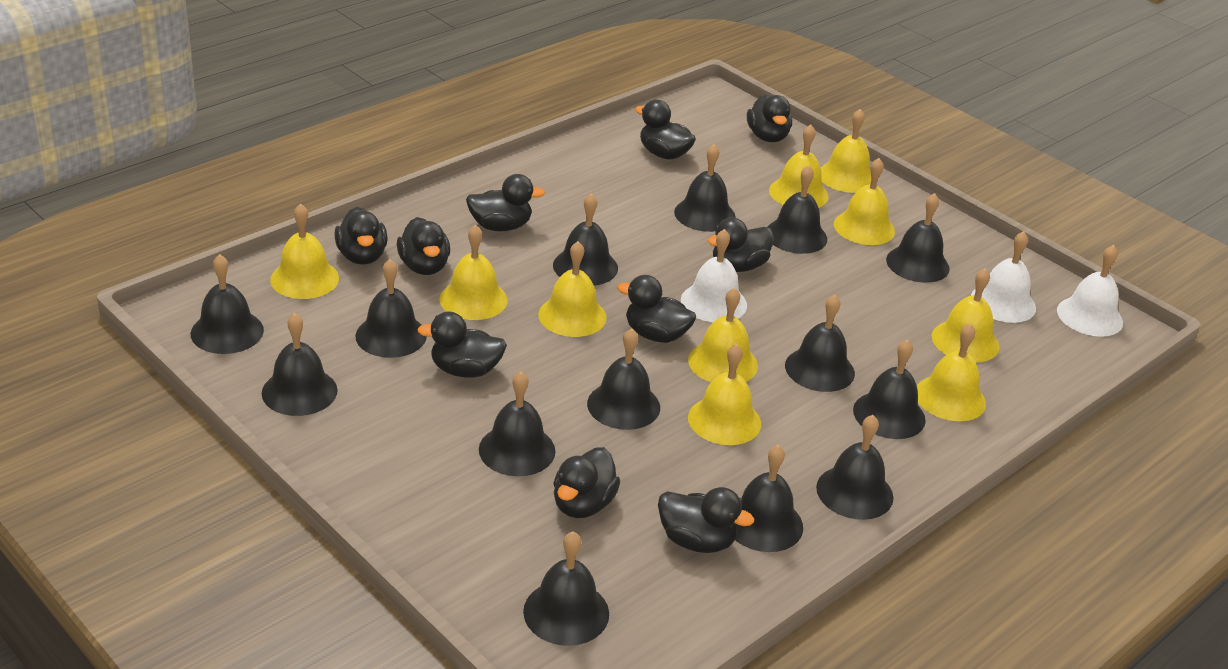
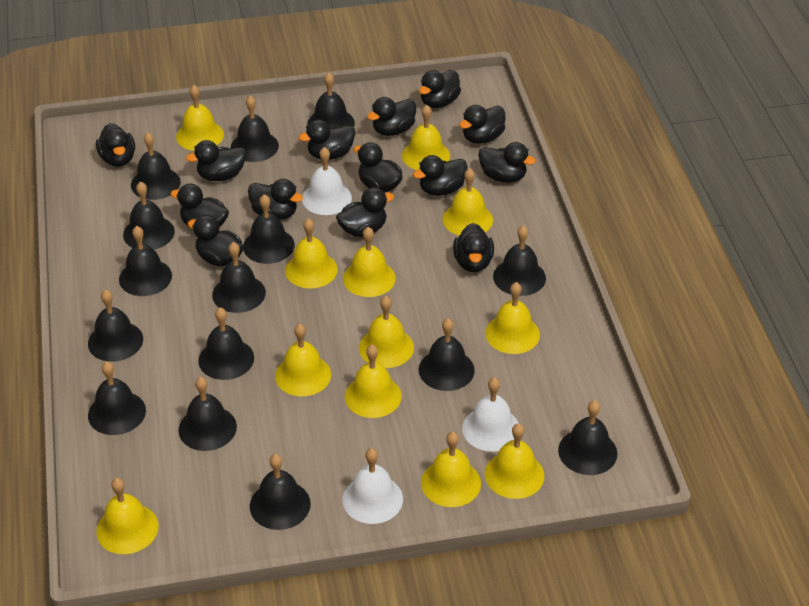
black bell: [191,254,264,354] [262,313,338,416] [355,259,427,358] [479,372,556,476] [523,531,609,646] [553,194,618,286] [587,328,660,430] [674,144,736,232] [735,445,803,552] [768,165,827,254] [785,295,855,392] [816,415,893,520] [853,339,926,439] [886,193,950,283] = 14 -> [88,290,143,362] [88,361,146,435] [119,226,172,296] [123,181,175,250] [131,132,181,200] [178,377,237,451] [198,308,254,380] [212,242,266,313] [231,96,279,162] [243,194,295,264] [250,454,311,530] [307,73,355,127] [418,318,475,391] [493,226,546,296] [558,400,617,475] = 15
black duck: [334,207,388,265] [397,217,450,275] [417,312,507,377] [466,174,545,231] [553,447,620,518] [617,275,696,343] [635,100,696,160] [658,487,754,553] [708,217,774,272] [747,95,792,142] = 10 -> [96,123,135,167] [171,184,229,227] [186,140,246,181] [188,215,244,266] [248,179,303,220] [299,120,355,160] [336,187,394,237] [354,142,403,193] [367,97,416,136] [413,155,468,196] [419,70,461,108] [453,223,494,272] [459,105,506,144] [478,142,536,183] = 14
yellow bell: [270,203,339,299] [440,224,508,320] [538,241,607,337] [688,287,758,382] [688,344,761,445] [769,125,829,208] [821,109,871,193] [834,158,895,245] [917,323,986,421] [932,268,1000,363] = 10 -> [96,478,158,554] [176,85,224,151] [275,323,331,396] [285,218,338,289] [343,227,396,297] [345,345,402,418] [359,296,414,368] [402,105,450,170] [421,432,481,507] [442,168,493,236] [485,282,540,354] [485,424,544,499] = 12

